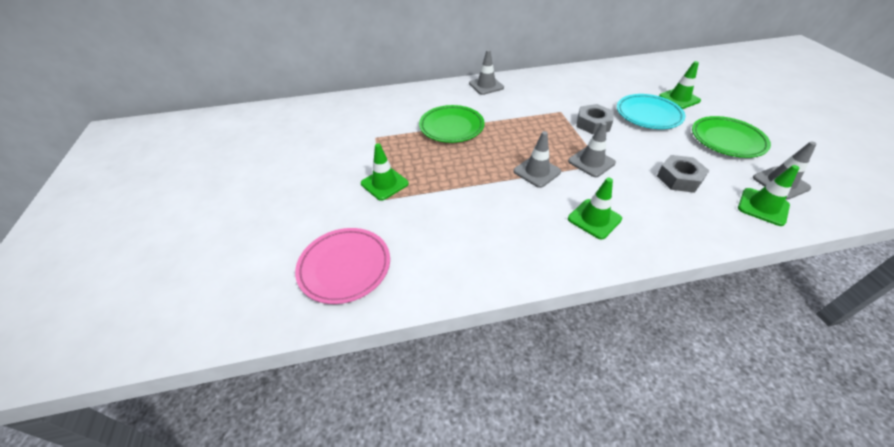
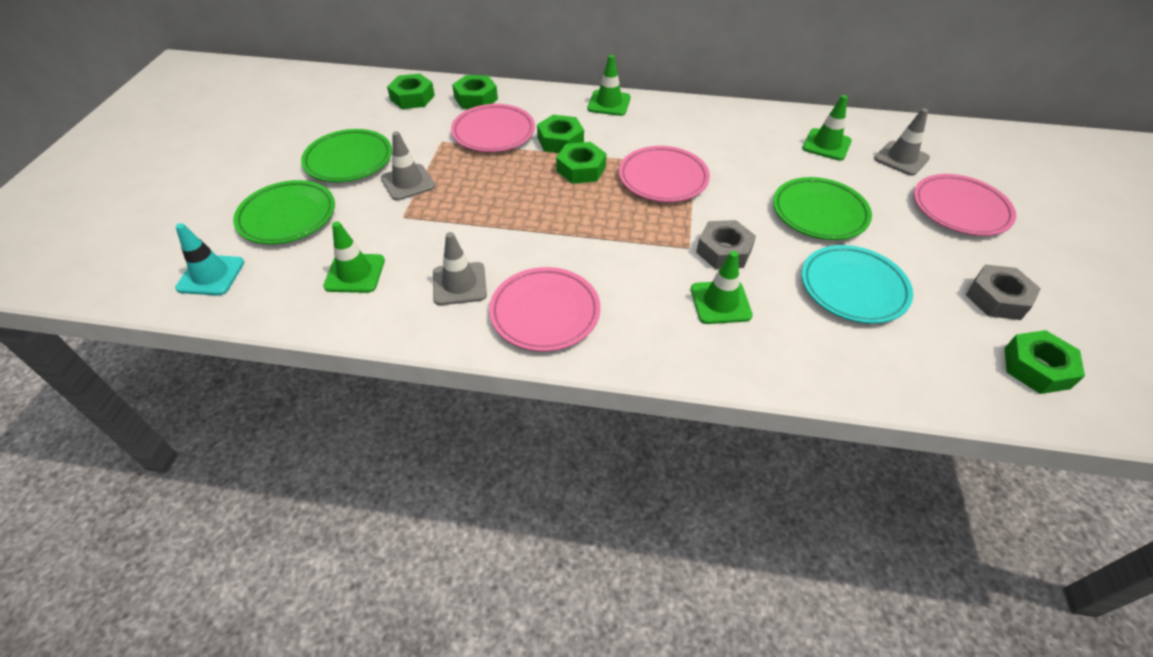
green nut: none = 0 -> [387,74,435,109] [452,75,498,109] [537,115,584,153] [556,142,606,184] [1004,330,1085,394] = 5
green plate: [419,105,485,143] [692,116,771,158] = 2 -> [233,180,335,244] [301,129,392,182] [773,177,872,240] = 3
grey traffic cone: [469,50,504,95] [514,131,561,188] [568,122,616,177] [753,141,817,200] = 4 -> [381,131,435,201] [433,232,487,305] [874,108,930,176] = 3
pink plate: [295,228,390,304] = 1 -> [451,104,535,152] [489,267,600,351] [619,146,710,202] [914,174,1016,236] = 4
turquoise traffic cone: none = 0 -> [175,223,244,296] = 1

